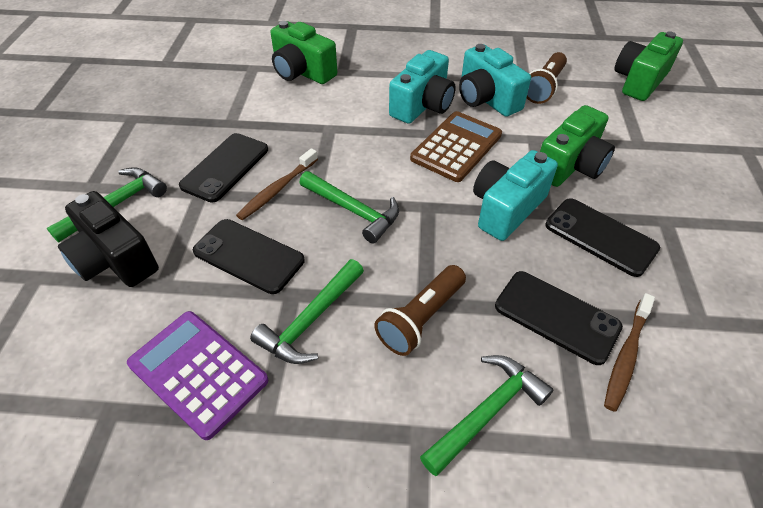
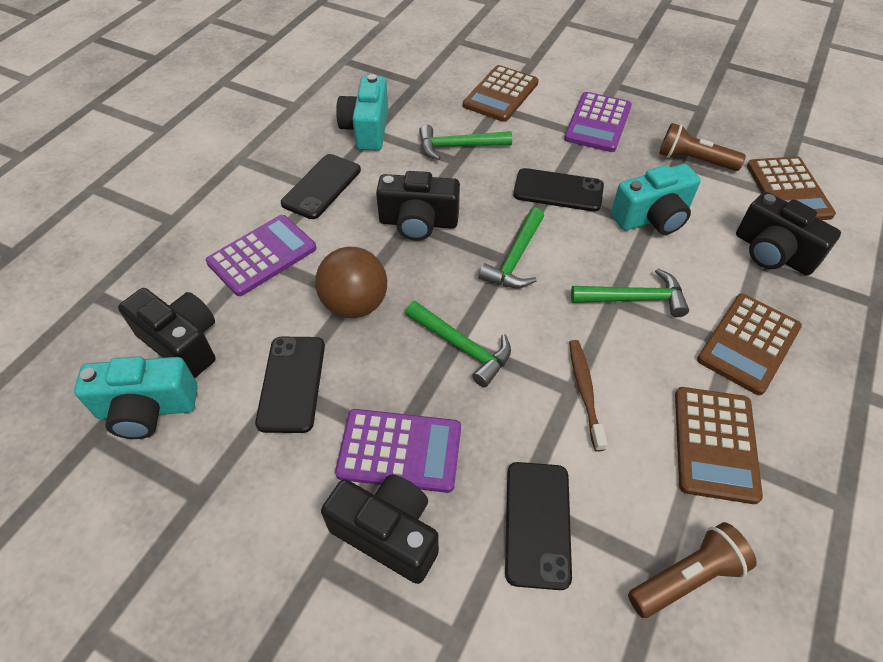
black camera: [58,191,159,287] = 1 -> [118,288,216,378] [321,475,439,584] [376,171,460,241] [736,192,841,276] = 4
brown ball: none = 0 -> [315,247,387,318] = 1
brown calculator: [410,111,502,182] = 1 -> [463,65,539,122] [675,387,763,504] [697,294,802,395] [747,156,836,220] = 4
brown toothbrush: [236,148,318,220] [604,293,655,412] = 2 -> [569,340,608,451] = 1
green camera: [270,21,337,84] [540,105,615,187] [614,31,683,101] = 3 -> none = 0
purple calculator: [127,311,269,440] = 1 -> [206,215,317,296] [335,409,461,493] [564,92,632,152] = 3

